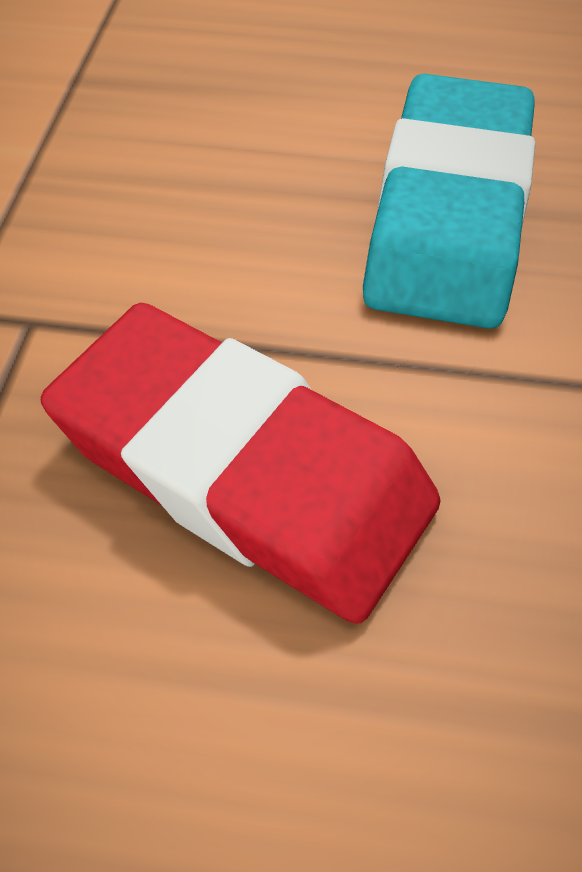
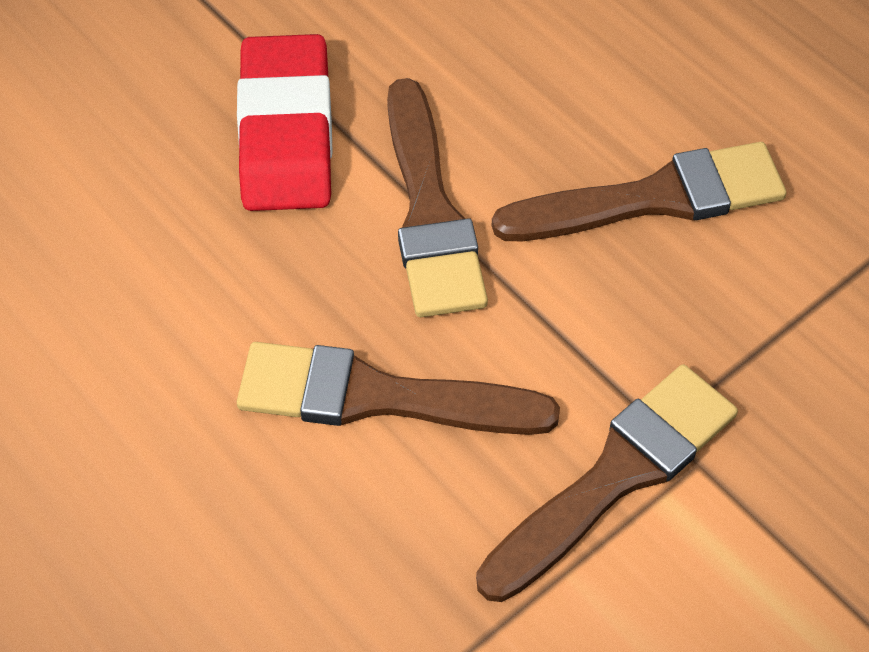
brown brush: none = 0 -> [237,342,560,435] [387,78,488,317] [476,364,738,602] [492,142,786,241] = 4
turquoise eraser: [363,74,535,329] = 1 -> none = 0

